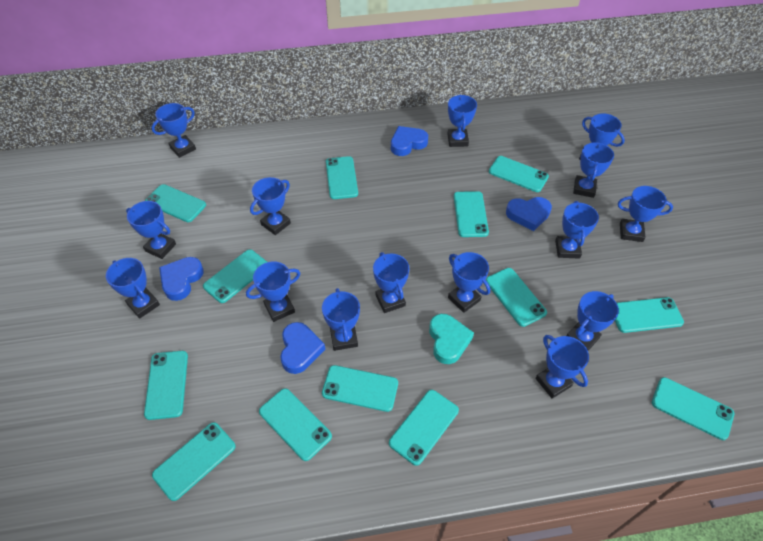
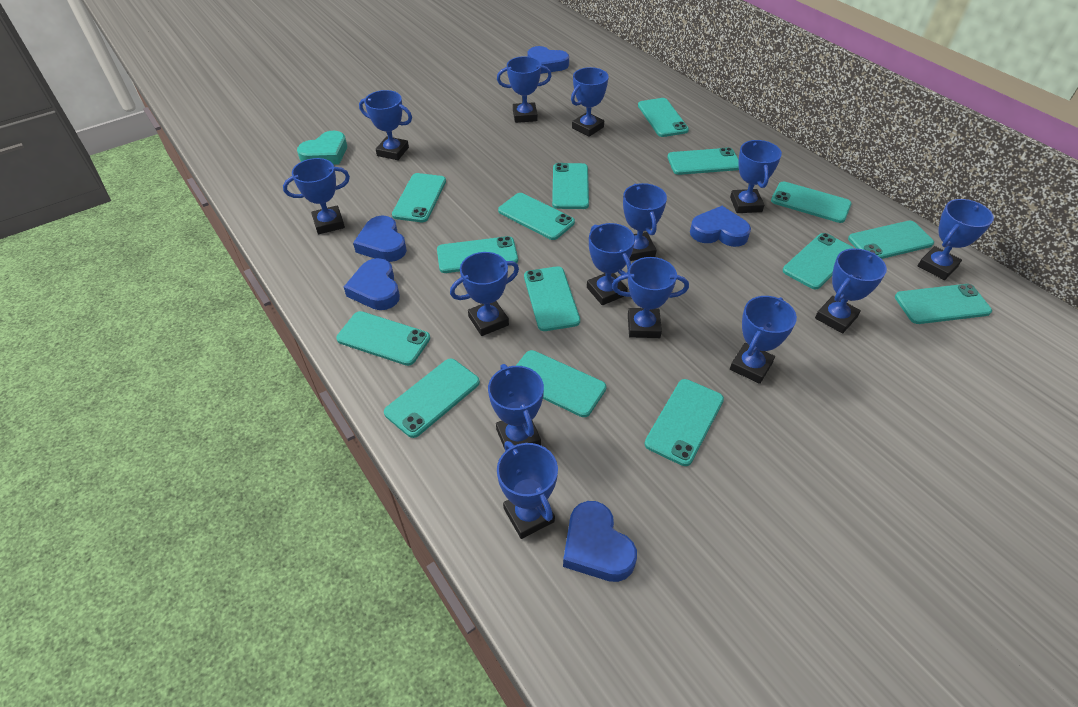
blue heart: [159,257,204,301] [280,322,325,374] [391,126,428,156] [506,197,552,231] = 4 -> [344,258,400,310] [353,215,407,262] [527,46,569,74] [563,501,637,582] [690,206,751,247] = 5
blue trophy: [106,258,160,319] [126,201,176,259] [151,103,196,158] [246,261,300,322] [250,177,291,235] [322,288,360,351] [373,252,409,313] [447,95,477,147] [448,252,490,313] [535,335,589,398] [555,201,599,259] [566,291,619,350] [573,142,614,198] [579,114,625,160] [618,186,673,242] = 15 -> [283,158,350,234] [359,90,412,160] [450,252,519,336] [488,364,544,449] [497,56,552,123] [497,441,558,539] [571,67,608,137] [587,223,635,305] [612,257,689,338] [623,183,667,261] [730,140,782,213] [730,296,797,384] [815,248,887,334] [918,199,994,280] = 14
turquoise phone: [144,351,188,420] [145,184,206,222] [152,422,236,501] [203,249,267,303] [259,388,332,461] [322,365,398,412] [326,156,358,199] [389,390,459,466] [454,191,489,237] [486,268,547,327] [489,156,549,192] [615,297,684,333] [652,377,734,440] = 13 -> [336,311,430,366] [384,359,480,438] [392,173,446,222] [437,236,518,273] [498,193,575,240] [516,350,606,417] [524,266,580,331] [552,163,589,209] [638,98,689,137] [644,379,724,466] [667,147,739,175] [771,182,852,223] [783,233,854,290] [848,221,934,259] [895,284,992,324] = 15

